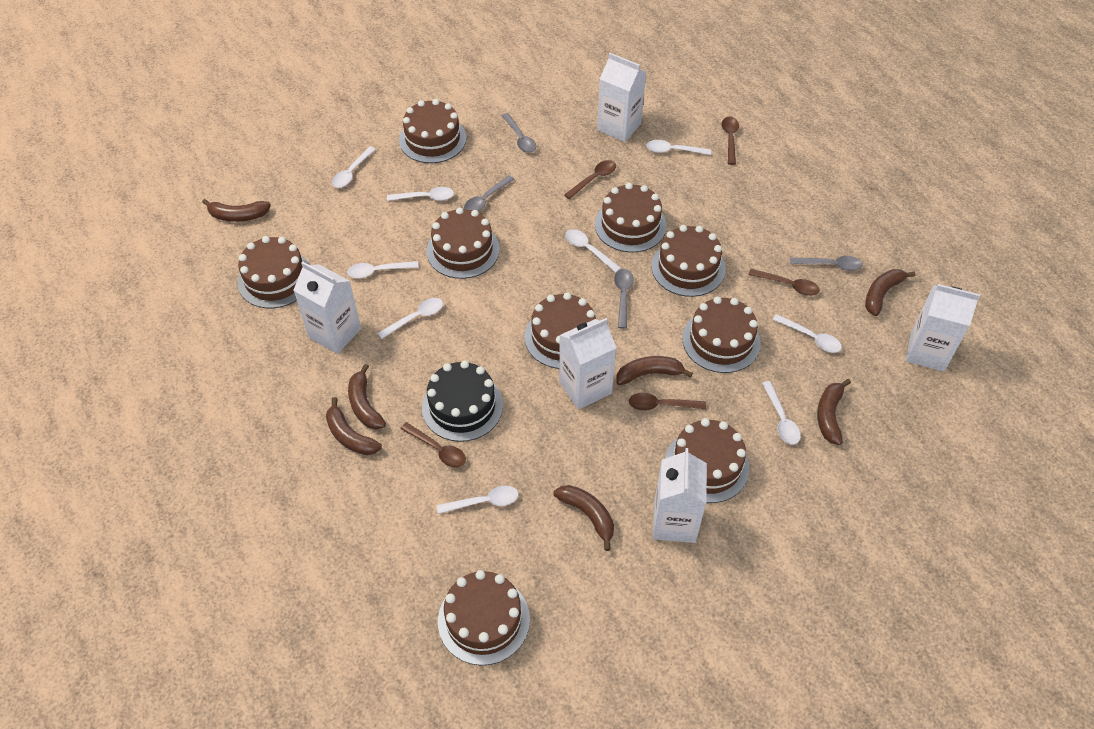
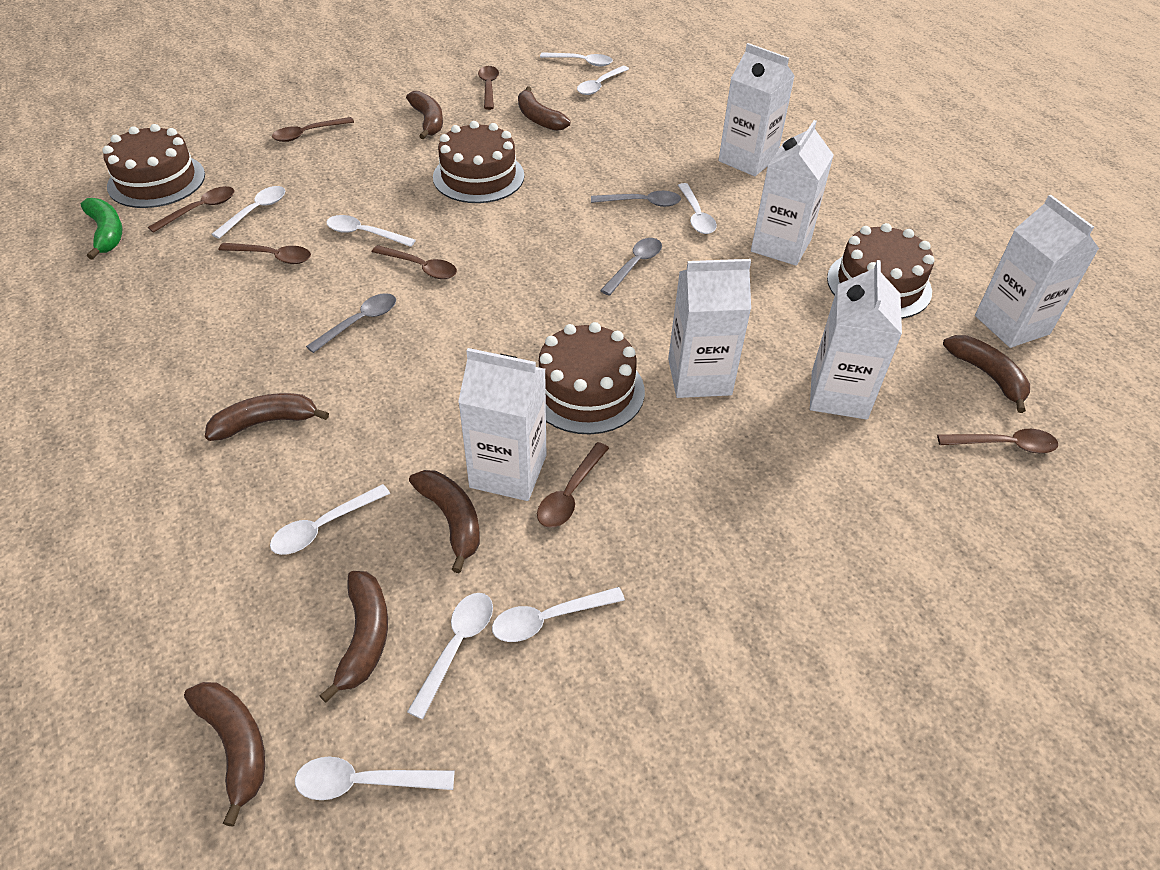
black cake: [422,361,503,442] = 1 -> none = 0
brown cake: [238,236,310,308] [399,99,466,163] [427,207,500,279] [438,570,530,665] [525,292,596,369] [595,183,667,253] [651,225,726,297] [665,418,749,503] [682,296,761,373] = 9 -> [102,124,205,208] [433,121,524,203] [539,322,645,434] [827,223,934,319] = 4
brown spoon: [400,422,466,468] [564,160,616,199] [629,393,706,411] [722,117,739,165] [748,269,819,296] = 5 -> [148,186,235,233] [218,243,311,264] [272,117,354,142] [372,245,457,279] [478,66,499,110] [537,442,609,528] [937,429,1058,453] = 7
green banana: none = 0 -> [81,198,122,260] = 1
grey spoon: [464,175,514,212] [502,113,536,153] [614,269,634,329] [790,256,863,271] = 4 -> [306,293,396,353] [591,191,681,207] [600,238,662,296] = 3
white carton: [293,262,361,354] [559,318,616,410] [597,53,646,142] [653,448,707,543] [906,284,980,372] = 5 -> [458,348,546,501] [668,259,751,398] [718,43,795,176] [751,120,834,266] [810,260,902,420] [975,195,1099,348] = 6

